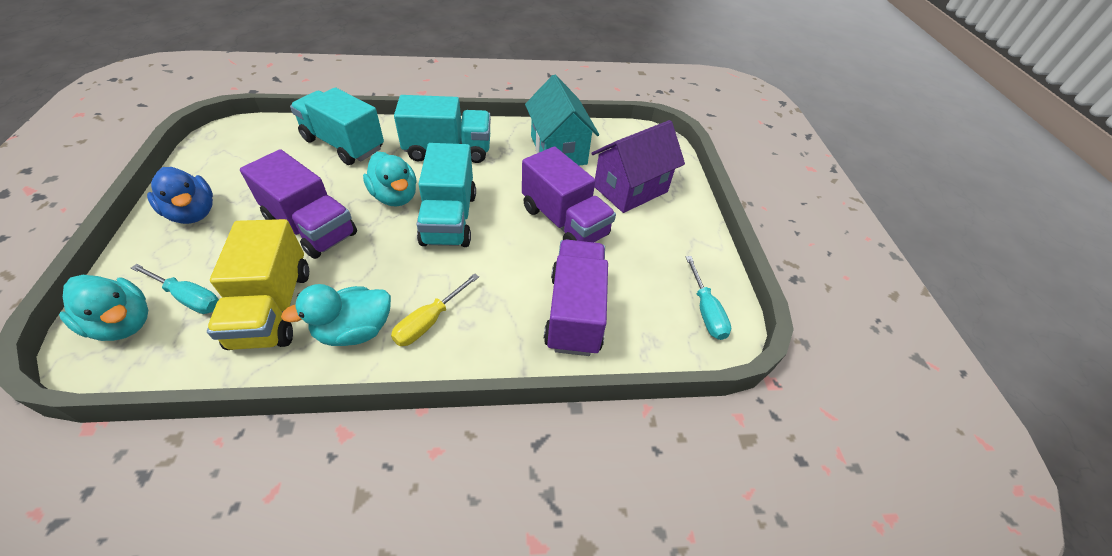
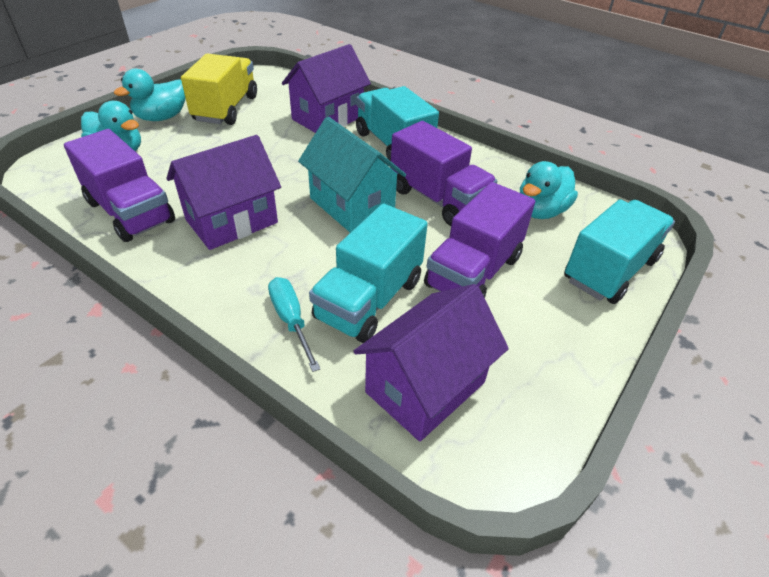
blue duck: [147,167,213,224] = 1 -> none = 0
purple house: [591,120,685,213] = 1 -> [167,135,281,250] [282,44,371,133] [353,284,509,441] = 3
turquoise screwdriver: [131,264,219,314] [686,256,731,340] = 2 -> [268,277,321,372] = 1
yellow screwdriver: [391,273,479,346] = 1 -> none = 0

